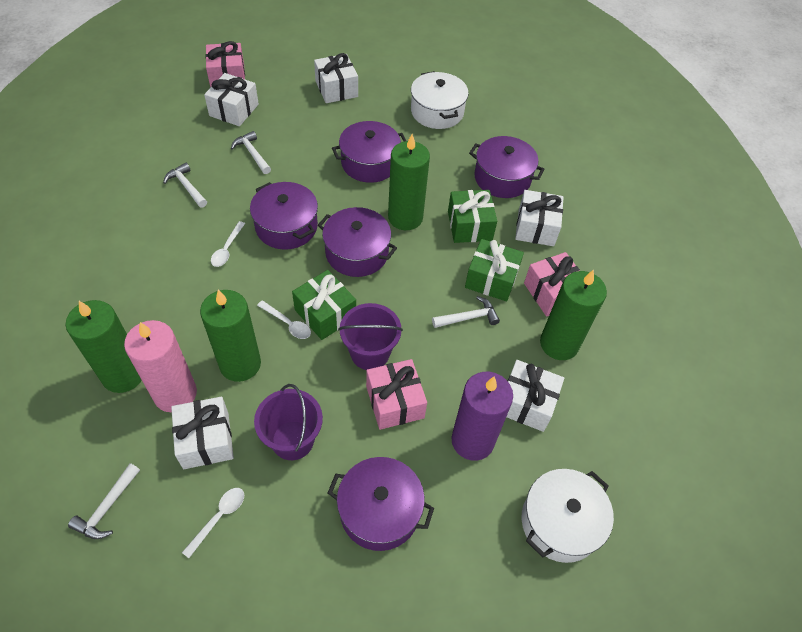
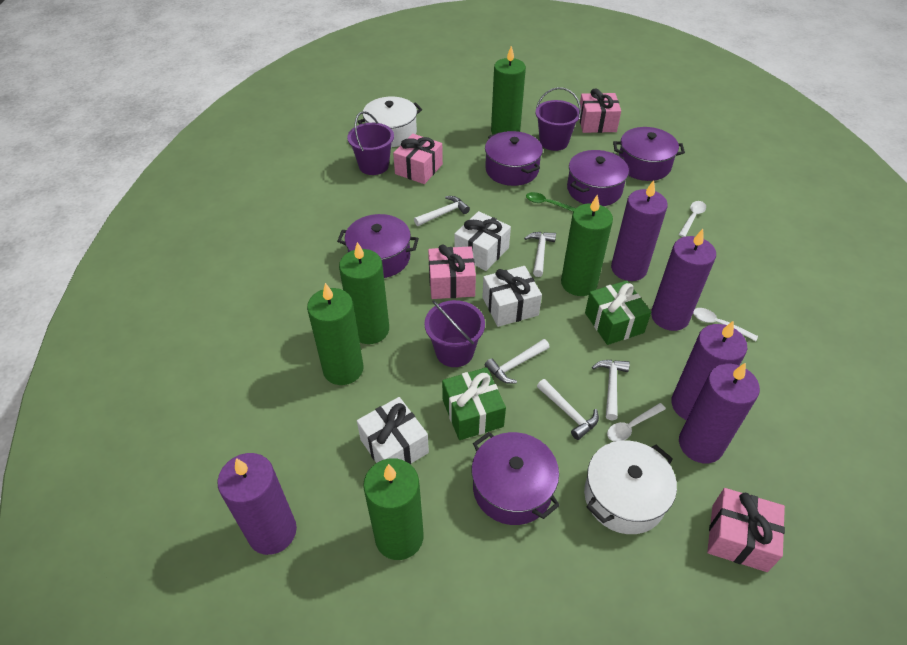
green candle: [66,300,142,393] [200,290,261,382] [388,134,430,230] [540,270,607,360] = 4 -> [307,283,364,385] [339,242,389,344] [363,458,424,560] [491,46,526,134] [561,195,613,296] = 5
green gift: [292,270,356,340] [448,190,497,243] [465,239,524,302] = 3 -> [442,367,506,440] [585,280,651,345] = 2
green spoon: none = 0 -> [526,192,576,212] = 1
pink candle: [124,320,197,413] = 1 -> none = 0
pink gift: [205,41,245,88] [366,359,427,430] [524,252,580,317] = 3 -> [393,133,443,184] [428,244,476,299] [579,88,621,133] [707,488,785,572] = 4
purple bucket: [254,384,323,460] [338,303,403,370] = 2 -> [347,111,394,175] [424,300,485,367] [535,87,581,151] = 3
purple candle: [451,372,513,461] = 1 -> [217,453,297,555] [611,180,668,281] [651,229,716,331] [671,320,747,420] [679,362,760,463] = 5
white gift: [171,397,234,469] [204,73,259,126] [314,53,358,103] [507,360,564,432] [515,190,564,246] = 5 -> [357,397,429,465] [454,211,511,271] [482,266,542,327] = 3
white hammer: [68,463,140,539] [163,163,207,208] [231,131,271,174] [432,296,500,328] = 4 -> [414,196,470,226] [485,339,550,383] [524,232,556,277] [537,379,599,440] [592,360,630,420] = 5

